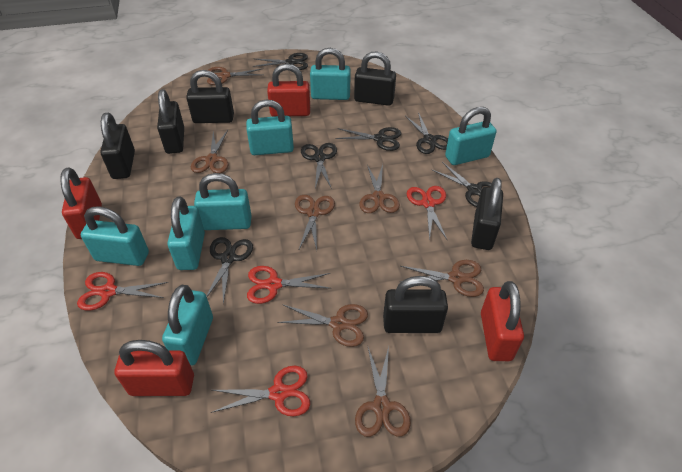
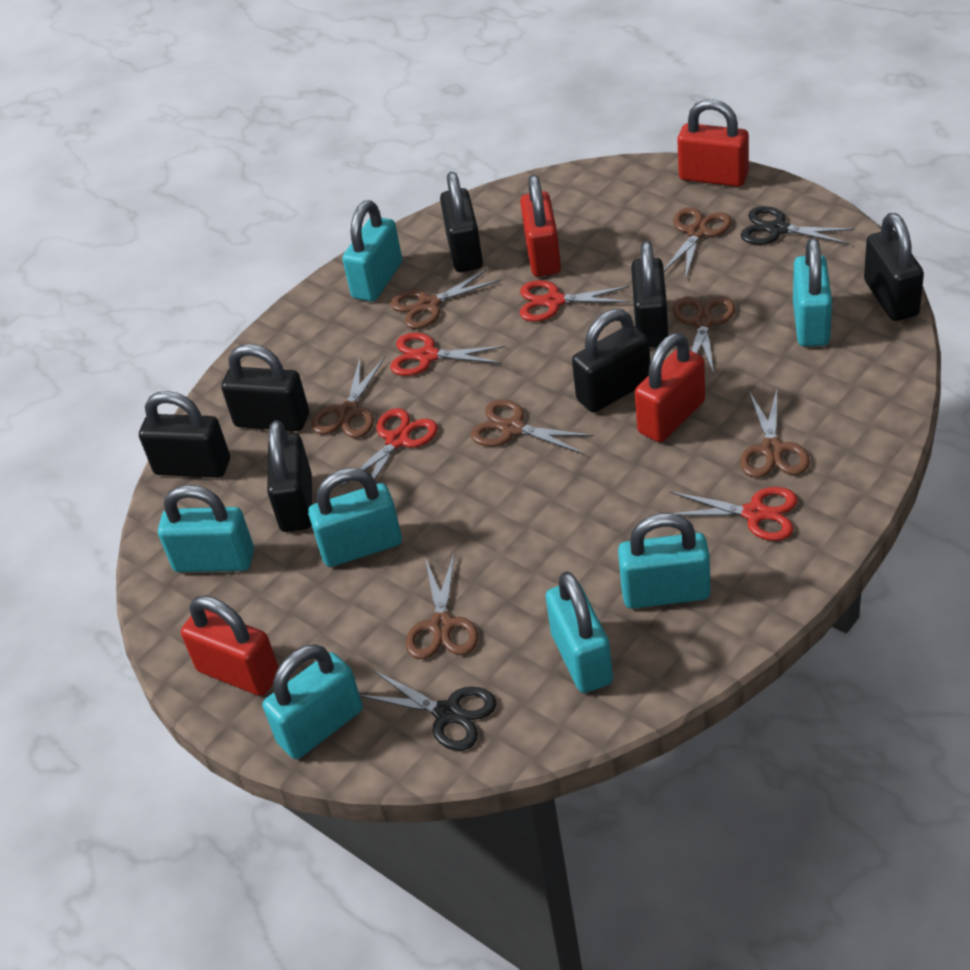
black padlock: [100,113,135,179] [157,89,184,154] [186,70,234,123] [354,51,396,106] [383,276,448,333] [471,178,503,250] = 6 -> [139,391,230,478] [222,344,309,431] [267,420,312,532] [440,172,483,272] [572,309,650,412] [631,241,668,348] [864,213,924,321] = 7
black scissors: [206,237,253,304] [253,53,308,70] [301,143,337,189] [335,127,401,151] [405,112,448,154] [432,162,492,207] = 6 -> [360,670,496,751] [741,206,855,245] = 2

